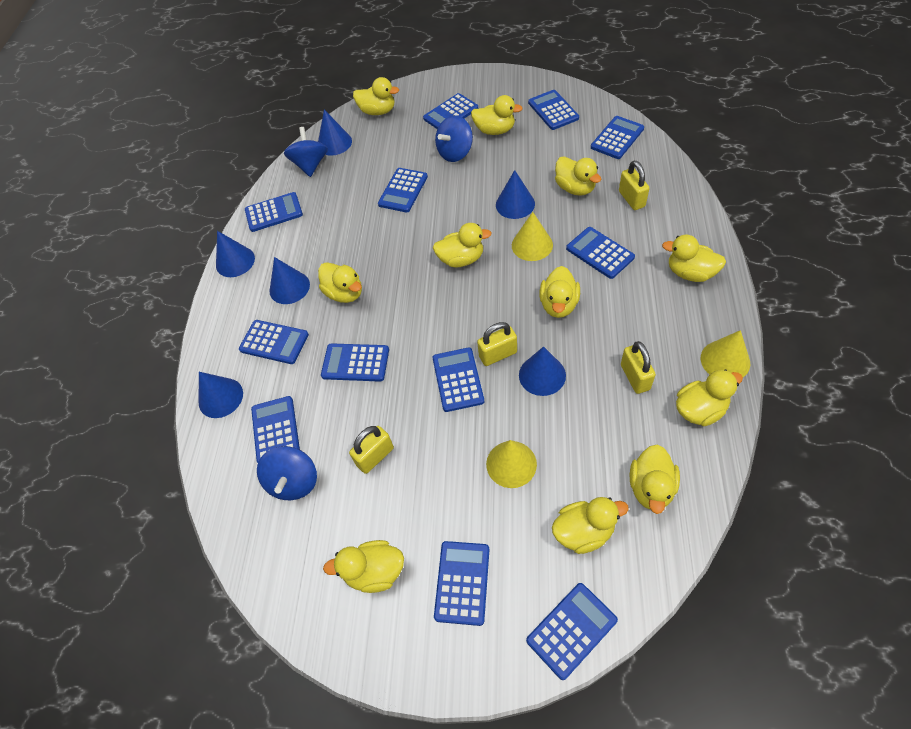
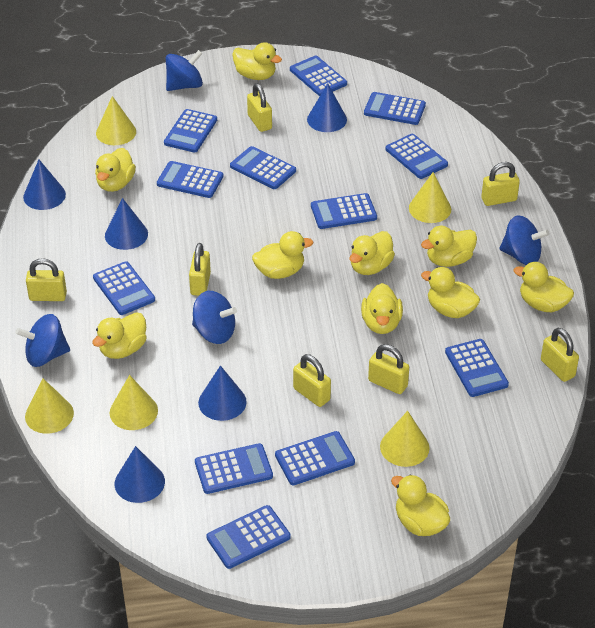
blue cone: [199,372,243,418] [216,231,255,277] [269,257,310,304] [318,109,352,156] [496,170,535,219] [519,346,566,396] = 6 -> [23,160,66,210] [105,198,148,250] [115,446,165,503] [198,365,247,421] [307,83,347,132] = 5
blue spinning top: [257,446,317,500] [284,127,328,177] [435,115,473,162] = 3 -> [15,314,70,367] [166,50,203,91] [192,291,237,344] [500,215,550,265] = 4
yellow cone: [486,440,537,488] [512,212,553,261] [701,330,750,377] = 3 -> [25,378,74,434] [96,96,136,145] [109,375,158,430] [380,411,430,467] [409,172,451,223] = 5
yellow duck: [318,262,362,303] [323,540,404,593] [353,77,399,115] [433,223,492,268] [471,95,523,135] [539,266,580,318] [552,497,629,554] [555,156,601,196] [630,445,680,514] [662,234,726,282] [676,369,743,426] = 11 -> [92,313,147,359] [95,148,136,192] [232,42,282,80] [252,231,313,279] [349,231,395,275] [361,283,403,334] [391,475,450,536] [421,226,477,267] [421,267,480,318] [513,262,574,312] = 10
yellow padlock: [349,426,394,474] [477,322,517,366] [619,161,650,210] [621,341,656,394] = 4 -> [26,258,67,301] [189,243,211,296] [247,83,272,132] [293,354,331,407] [368,344,409,394] [481,162,520,206] [541,328,579,382] = 7

